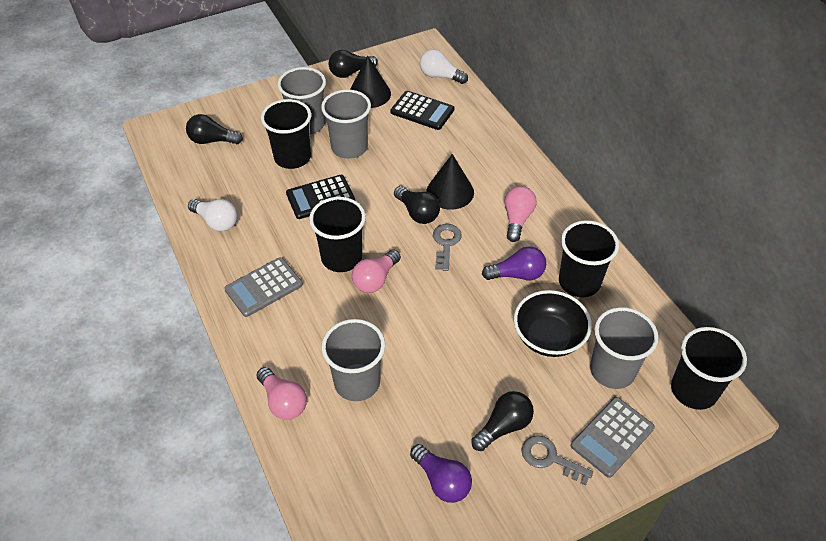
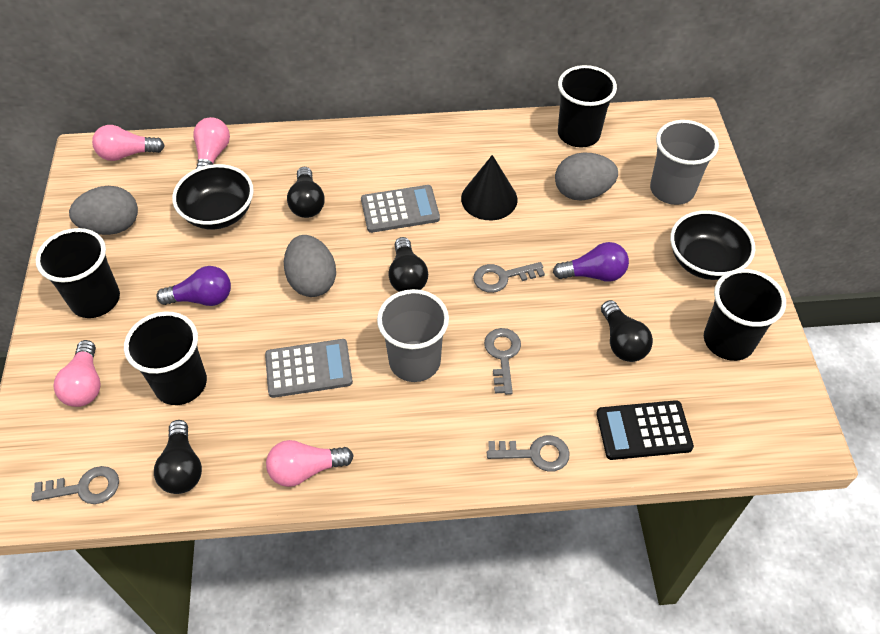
black bowl: [514,290,592,357] = 1 -> [172,164,254,229] [670,210,755,280] = 2
black calculator: [286,175,355,219] [390,91,454,130] = 2 -> [597,400,694,460] = 1
black cone: [350,56,391,108] [426,154,474,210] = 2 -> [461,155,517,220] = 1
grey cup: [278,67,326,135] [321,89,371,159] [322,319,385,401] [590,307,658,389] = 4 -> [377,289,449,382] [650,120,719,205] = 2
grey egg: none = 0 -> [69,186,138,235] [284,235,336,297] [555,152,618,201] = 3
grey key: [433,224,462,271] [521,435,593,486] = 2 -> [31,466,119,504] [473,262,545,293] [484,328,521,395] [487,435,570,472] = 4
pink light bulb: [257,367,307,420] [352,249,401,293] [504,186,537,242] = 3 -> [54,340,101,407] [92,125,165,161] [193,117,230,169] [266,440,354,487] = 4
white light bulb: [188,199,238,231] [420,49,468,84] = 2 -> none = 0

